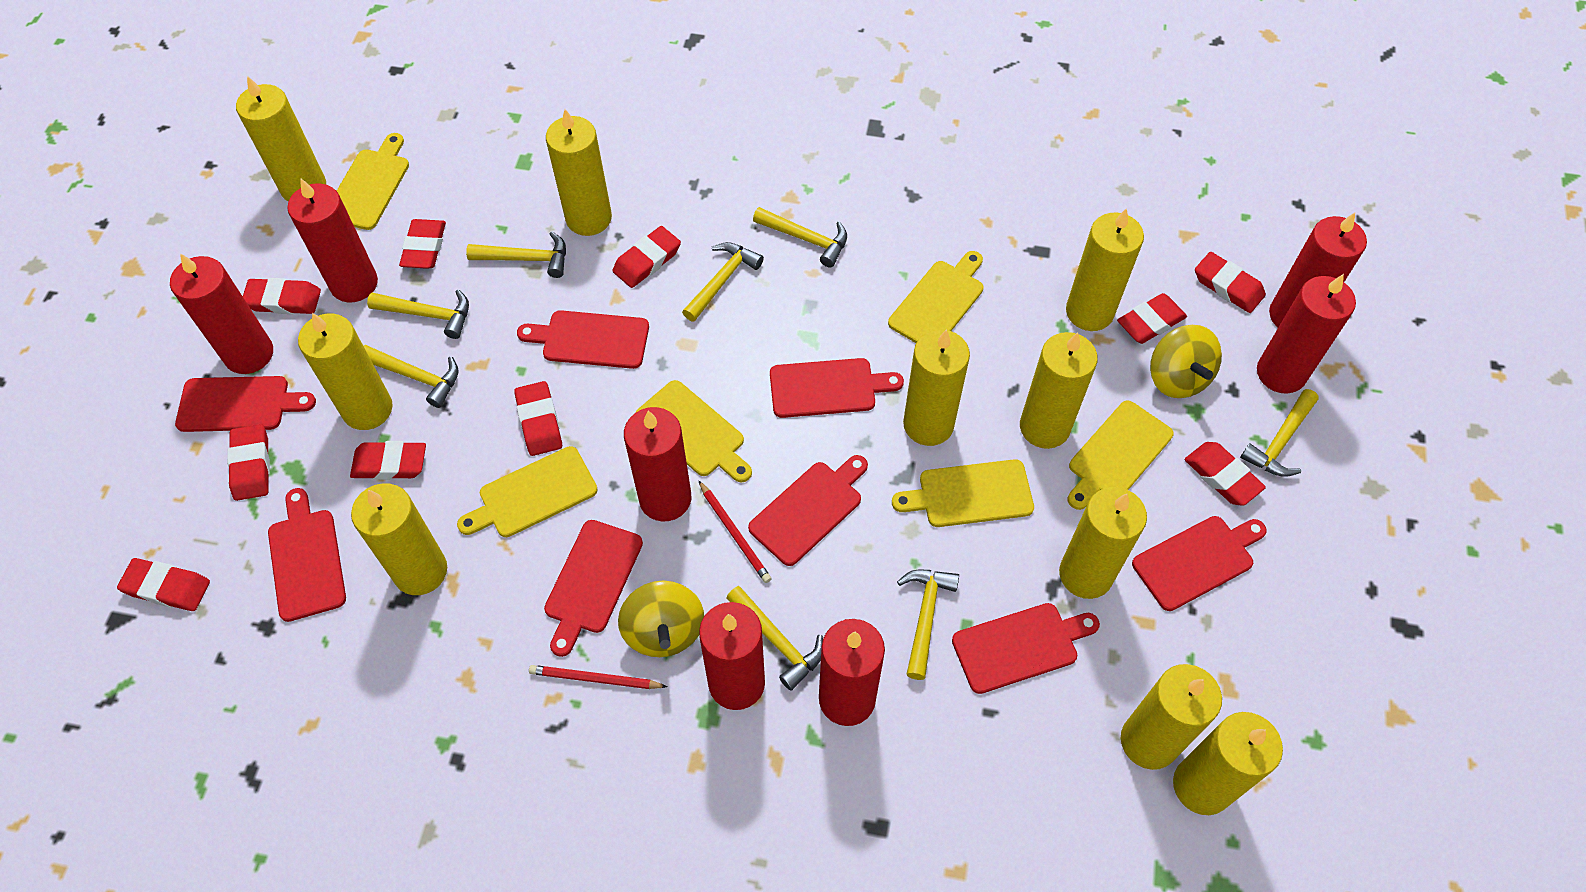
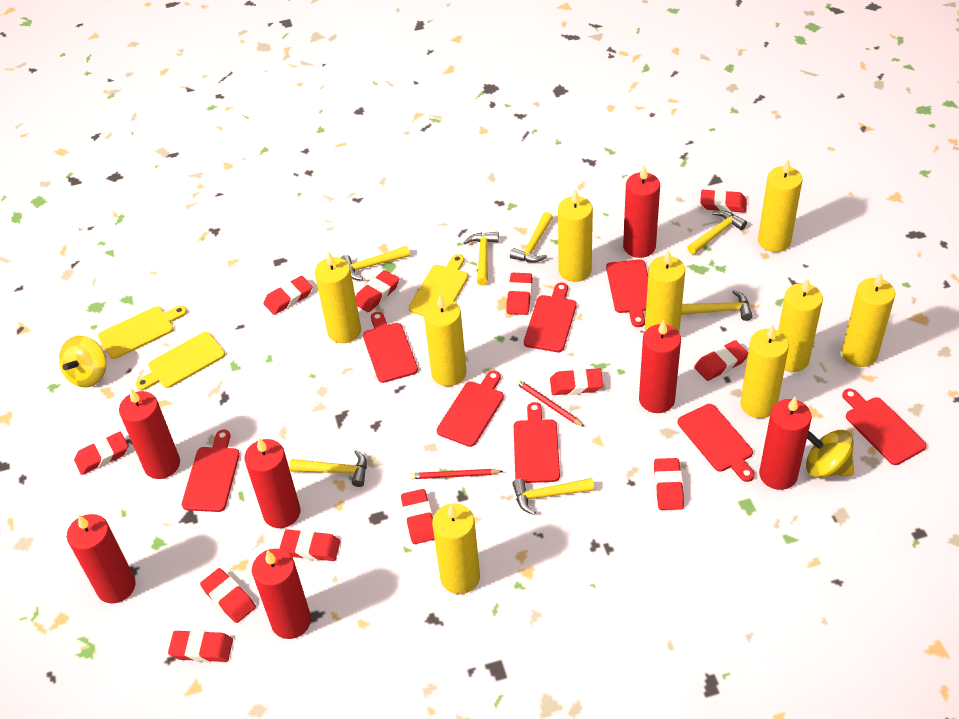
red eraser: [117,558,210,611] [227,424,270,501] [243,278,321,314] [350,441,426,480] [399,219,446,269] [514,381,562,456] [612,226,681,288] [1117,293,1187,344] [1185,442,1266,506] [1195,252,1266,313] = 10 -> [74,432,128,475] [168,630,233,662] [200,568,256,623] [263,276,312,315] [279,530,340,561] [356,270,399,312] [401,489,435,544] [506,273,532,315] [550,368,603,395] [654,458,684,510] [694,340,748,381] [700,189,747,213] = 12
yellow candle: [236,76,326,201] [298,313,393,430] [351,483,447,595] [546,109,612,236] [903,329,970,446] [1020,332,1098,449] [1059,487,1147,599] [1066,208,1144,331] [1121,664,1222,770] [1173,712,1283,815] = 10 -> [315,252,361,343] [424,294,466,386] [432,504,480,594] [558,189,593,282] [645,250,685,332] [740,325,789,418] [758,159,802,252] [778,278,823,372] [842,273,895,367] = 9
yellow cutting board: [337,133,409,230] [457,446,598,537] [636,380,752,483] [888,251,983,343] [892,459,1034,527] [1067,400,1173,510] = 6 -> [98,306,187,359] [136,332,225,390] [409,254,468,316] = 3
yellow hammer: [364,345,459,408] [367,290,469,339] [466,231,566,278] [682,242,764,322] [726,586,823,691] [753,207,847,267] [897,570,959,680] [1240,389,1319,477] = 8 -> [290,450,367,487] [341,246,410,281] [463,232,499,285] [510,212,553,263] [512,478,594,515] [681,290,753,321] [687,210,747,255] = 7

